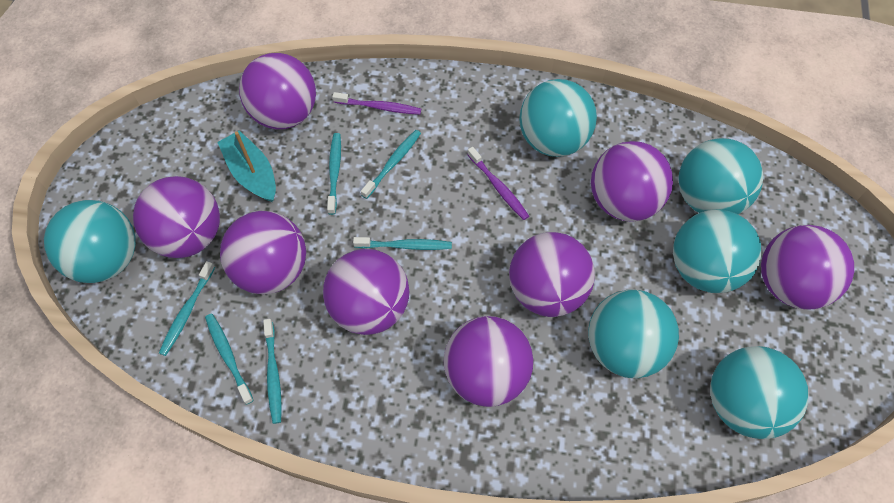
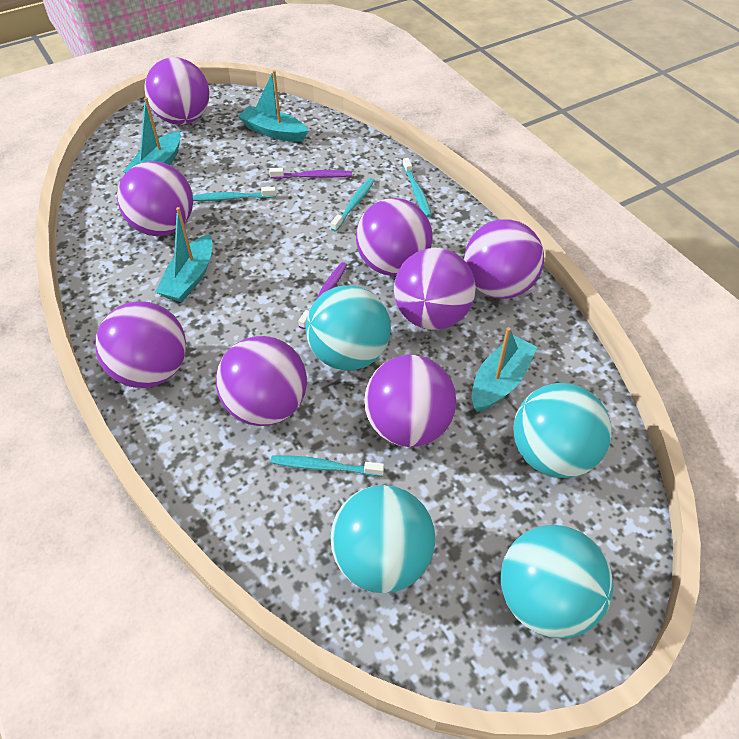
turquoise ball: [44,200,136,283] [519,79,597,157] [588,290,679,378] [673,210,762,293] [678,138,763,214] [710,346,809,439] = 6 -> [305,285,391,371] [330,485,436,593] [501,525,613,638] [513,383,612,478] = 4
turquoise boat: [217,130,276,202] = 1 -> [123,97,181,173] [156,207,213,302] [238,70,308,142] [472,327,537,412] = 4
turquoise toothbrush: [159,261,215,356] [205,314,254,405] [263,319,282,424] [327,133,341,215] [353,237,452,250] [361,130,421,199] = 6 -> [193,187,276,201] [271,456,384,476] [331,178,375,231] [403,158,432,217] = 4

